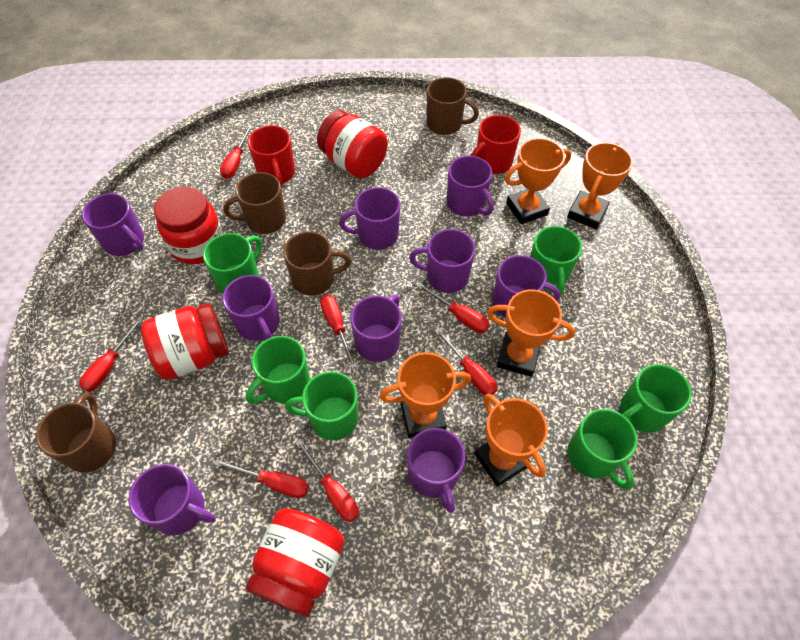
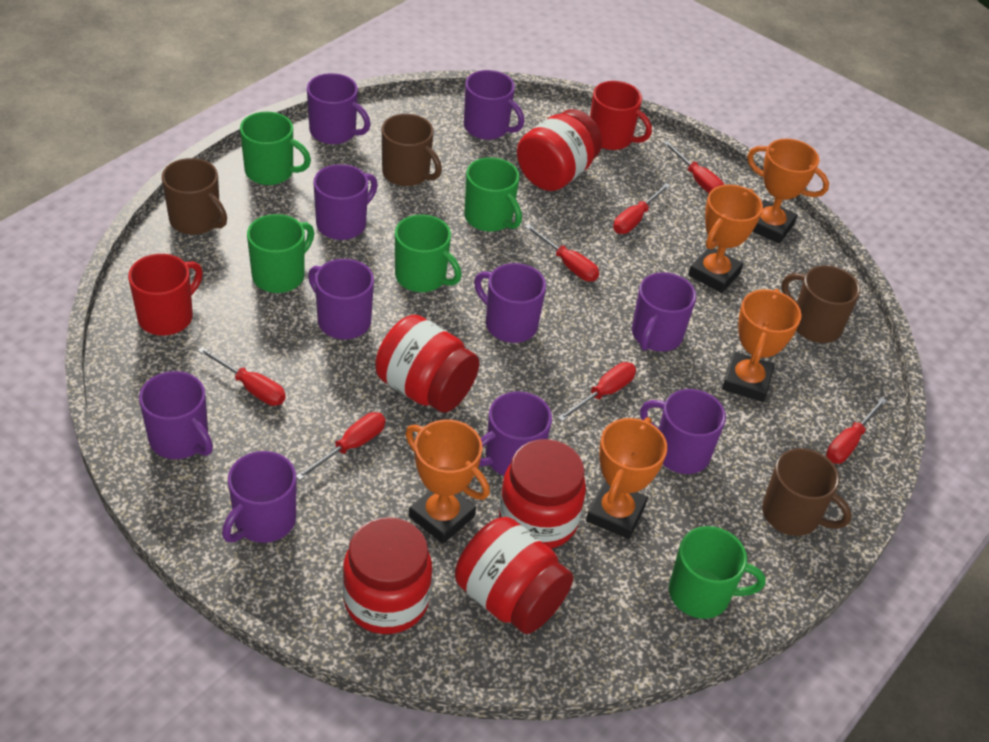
green mug: [203,233,262,294] [246,336,310,404] [285,371,359,440] [530,226,582,295] [568,409,638,489] [620,364,692,433] = 6 -> [240,112,311,185] [247,214,314,293] [395,214,462,292] [464,157,522,232] [669,526,766,619] = 5
purple mug: [82,193,144,256] [129,464,216,535] [222,275,280,341] [339,187,400,249] [350,295,402,362] [407,428,465,513] [409,229,475,293] [447,156,494,217] [492,255,560,318] = 9 -> [139,371,213,459] [222,451,296,543] [307,73,371,144] [308,259,374,339] [313,164,378,240] [464,70,524,140] [474,263,546,343] [479,391,552,476] [632,272,696,351] [640,389,726,474] = 10
red jar: [141,303,229,380] [154,187,223,264] [245,508,344,617] [317,110,388,178] = 4 -> [343,517,432,634] [375,315,479,413] [455,517,573,634] [499,439,586,549] [517,109,602,191] = 5

